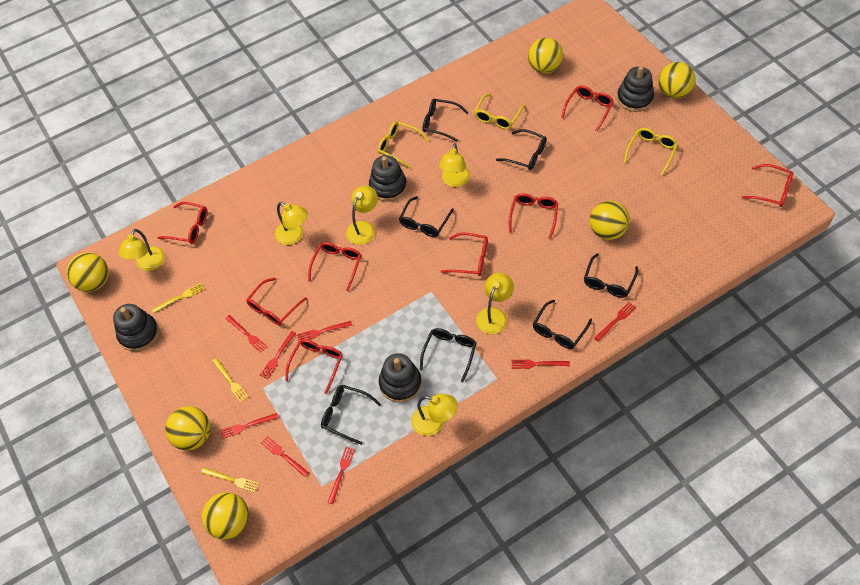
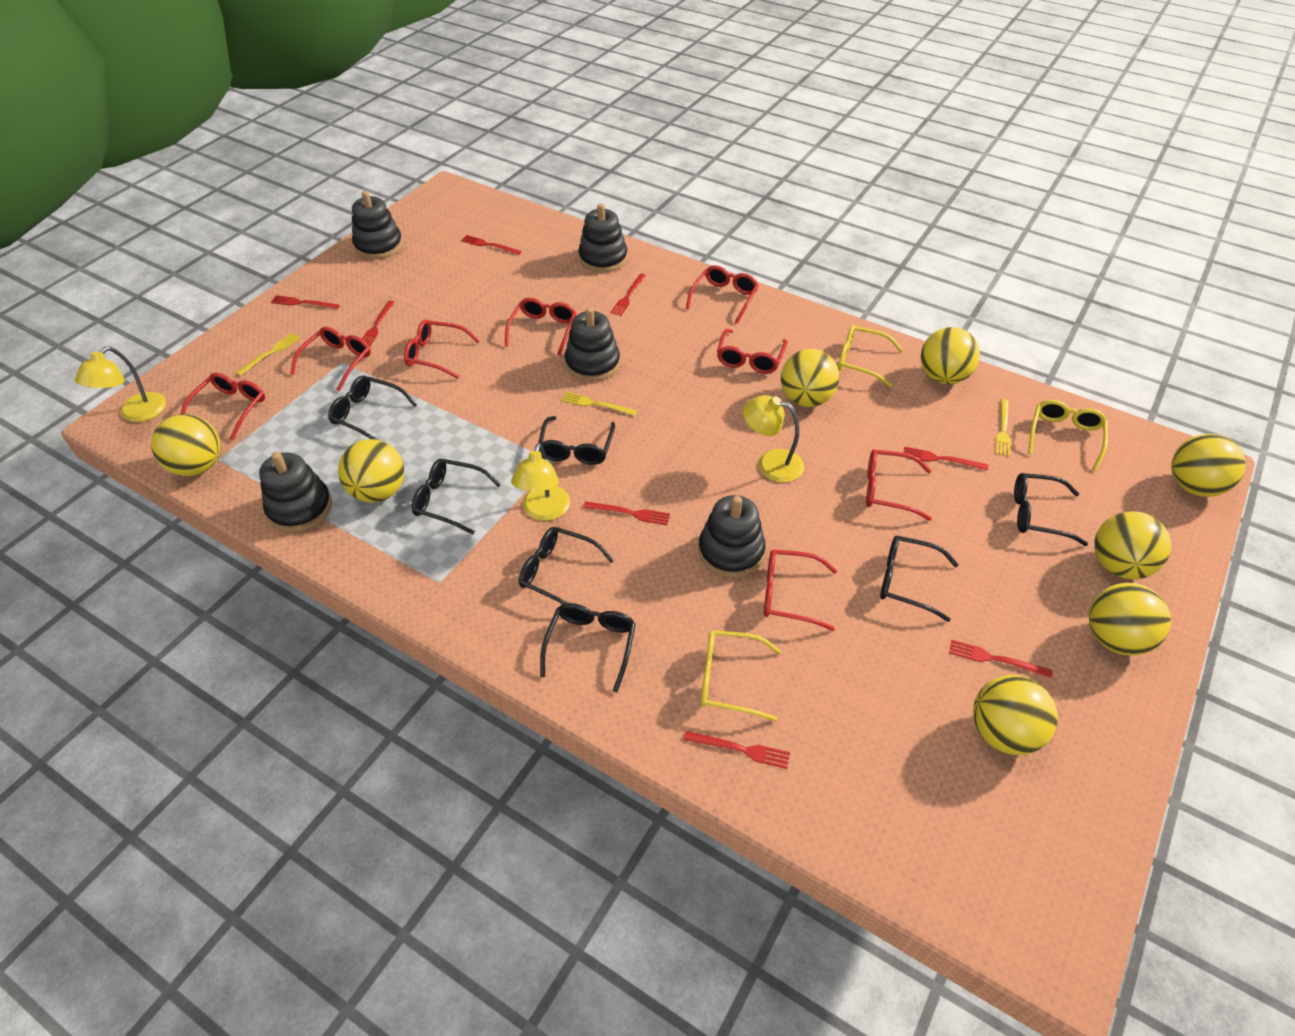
black stacking toy: [113,304,159,352] [369,155,407,202] [379,353,422,403] [617,66,654,112] = 4 -> [259,452,332,532] [352,191,403,259] [565,307,620,382] [578,203,628,273] [698,495,765,577] = 5
yellow ball: [67,252,109,292] [165,406,210,451] [202,492,249,539] [528,38,563,74] [590,200,630,240] [658,62,696,99] = 6 -> [151,414,221,476] [338,439,404,503] [781,349,839,407] [921,327,980,384] [973,675,1058,755] [1089,583,1171,656] [1094,511,1171,579] [1171,434,1246,497] = 8
yellow lamp: [119,229,165,271] [275,202,308,245] [346,186,378,245] [411,394,458,436] [439,143,470,187] [476,273,514,334] = 6 -> [75,346,166,422] [511,443,570,521] [743,395,804,482] = 3

